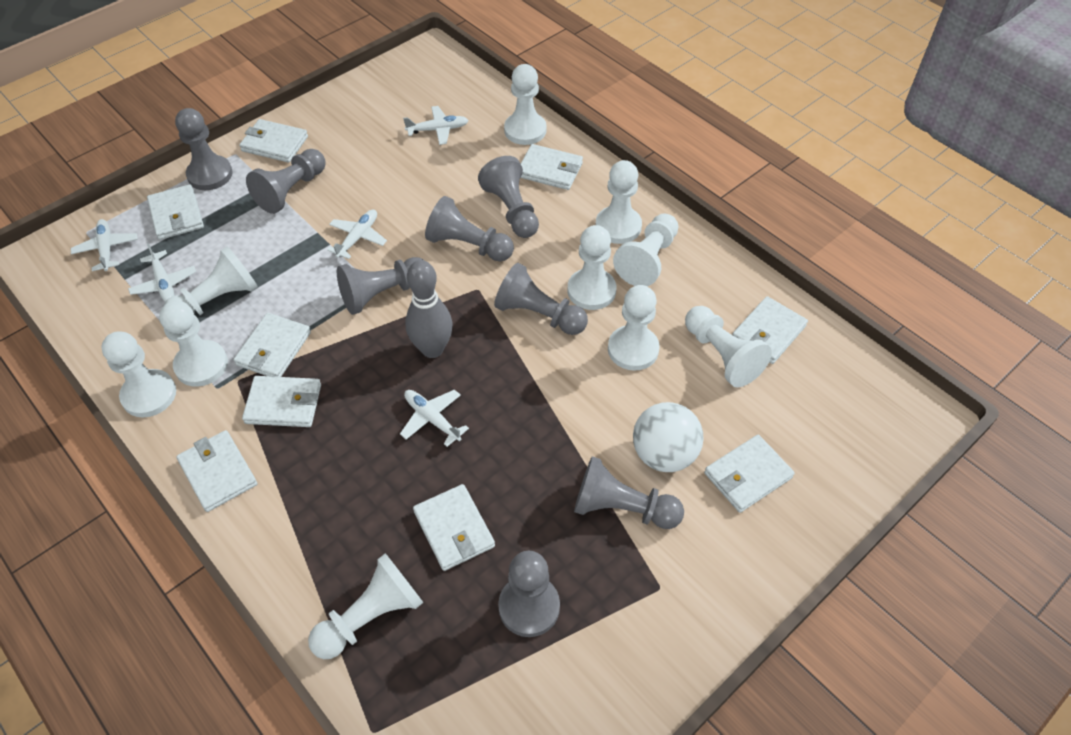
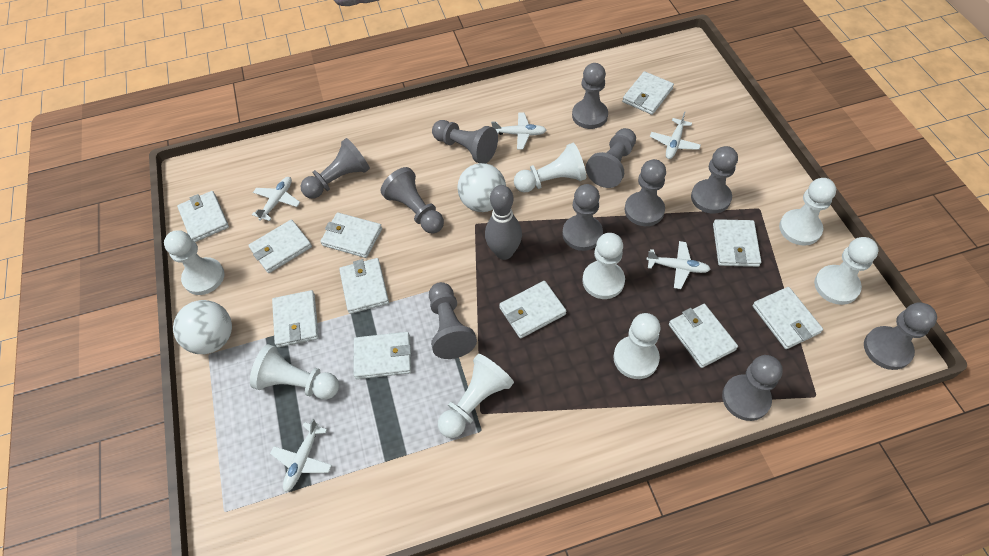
grey pawn: [175,108,233,190] [246,149,326,214] [337,257,425,315] [425,196,514,262] [478,156,539,238] [494,263,588,335] [498,551,560,637] [574,456,684,529] = 8 -> [301,138,370,199] [381,167,444,234] [429,282,477,359] [432,120,498,163] [562,184,603,251] [572,63,608,129] [586,128,636,188] [625,159,666,226] [691,146,738,214] [722,355,783,421] [864,302,937,370] = 11
white ball: [633,402,704,472] = 1 -> [173,300,232,354] [457,163,506,212] = 2
white pawn: [102,331,176,417] [159,301,228,387] [164,247,258,315] [308,553,423,659] [504,64,547,145] [567,225,616,310] [596,160,642,244] [608,285,660,371] [613,213,678,286] [685,306,772,387] = 10 -> [164,230,225,295] [250,344,339,400] [438,354,514,438] [514,143,586,193] [583,233,625,299] [614,313,661,379] [779,178,836,246] [814,237,879,305] = 8
white wallet: [147,184,204,240] [176,430,257,512] [234,313,311,377] [239,119,308,163] [242,376,321,427] [413,484,495,571] [520,144,583,190] [704,435,795,513] [732,296,808,364] = 9 -> [177,191,229,242] [248,220,312,273] [272,290,319,347] [320,212,382,258] [339,258,389,314] [354,332,411,379] [499,281,566,339] [622,71,674,115] [669,304,738,368] [713,219,761,267] [752,287,823,349] = 11

